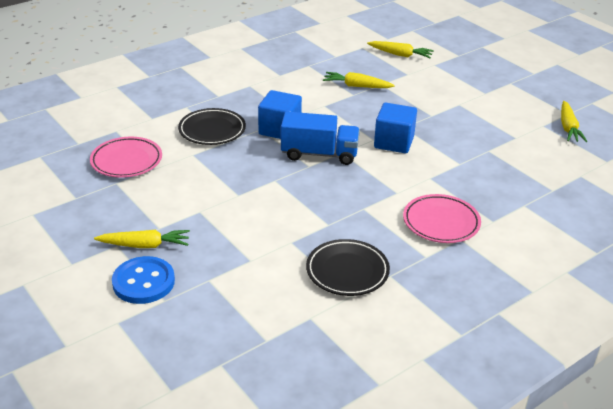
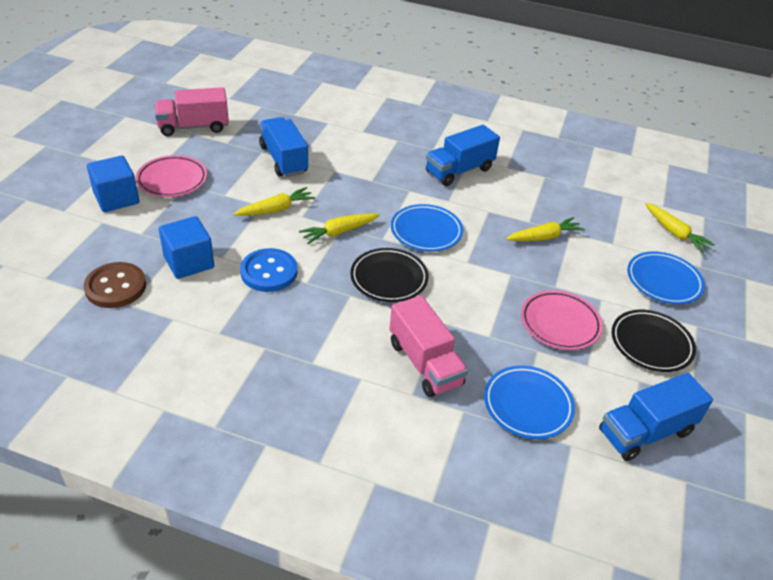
blue plate: none = 0 -> [391,204,463,251] [484,365,575,439] [627,251,705,304] = 3
blue truck: [281,112,360,165] = 1 -> [259,117,308,177] [426,125,500,186] [599,373,713,461] = 3
brown button: none = 0 -> [83,262,146,308] = 1
pink truck: none = 0 -> [155,87,229,136] [389,296,468,397] = 2

